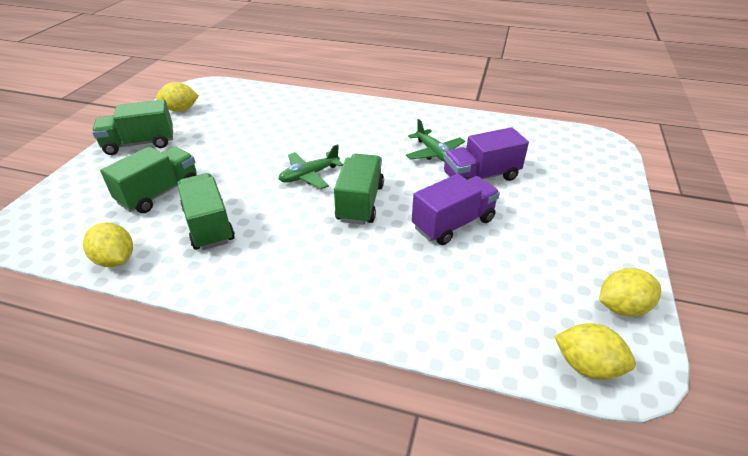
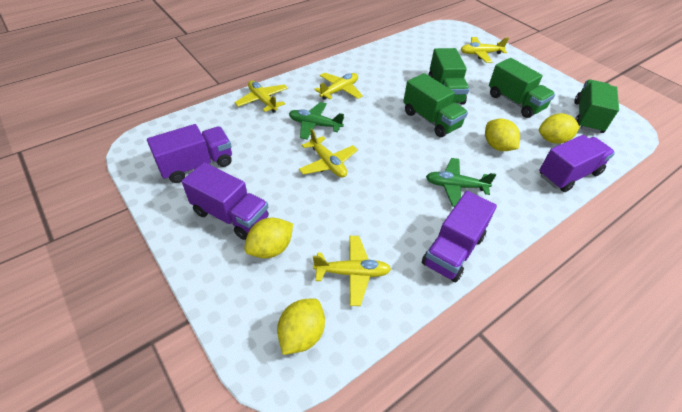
purple truck: [412,174,500,245] [444,127,529,181] = 2 -> [147,124,232,183] [182,162,269,240] [422,191,497,282] [539,135,615,192] = 4
yellow plane: none = 0 -> [234,80,288,113] [299,128,358,178] [313,236,391,306] [314,72,363,100] [461,37,509,63] = 5

